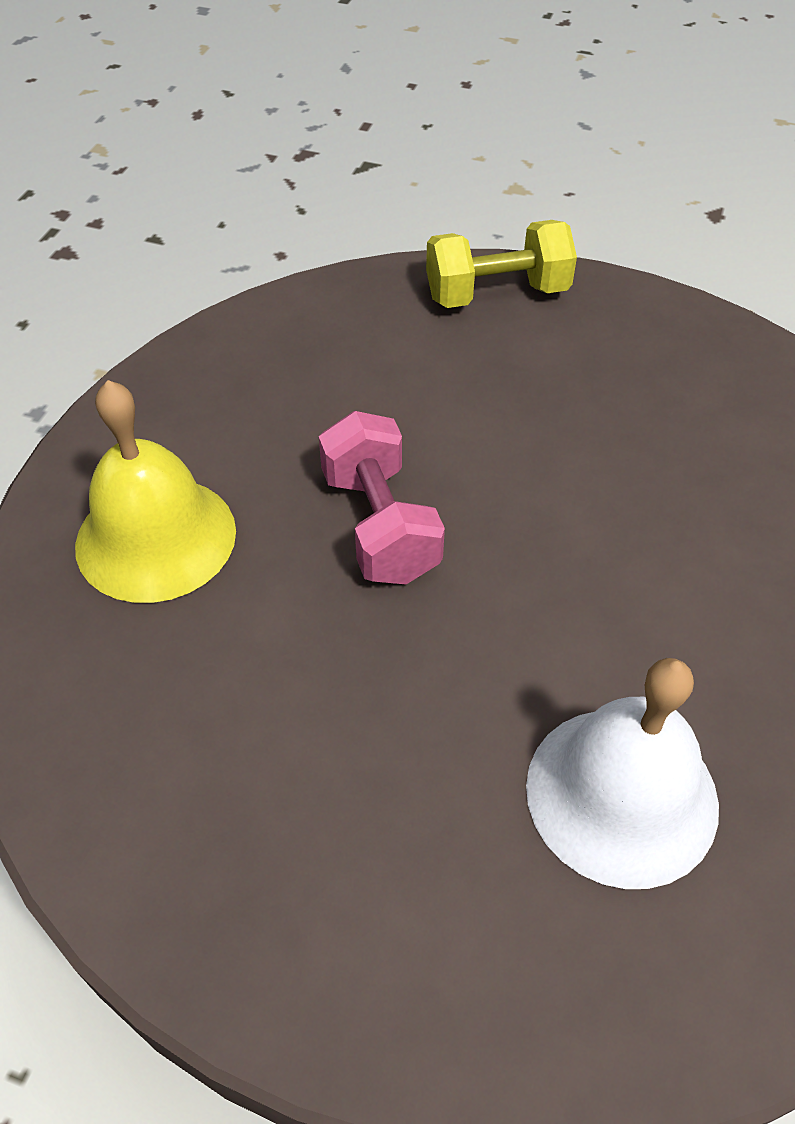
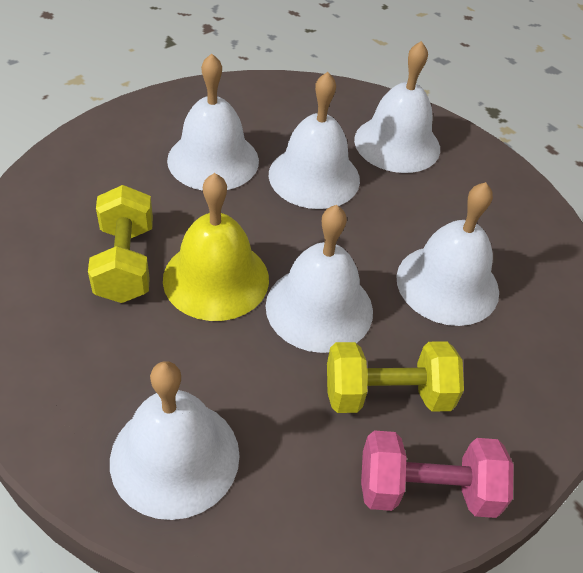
white bell: [526,658,719,889] = 1 -> [110,361,240,520] [167,53,259,191] [266,205,373,353] [269,72,360,209] [354,41,440,173] [396,182,499,326] = 6
yellow dumbbell: [426,220,577,308] = 1 -> [88,185,153,303] [327,342,464,413] = 2

